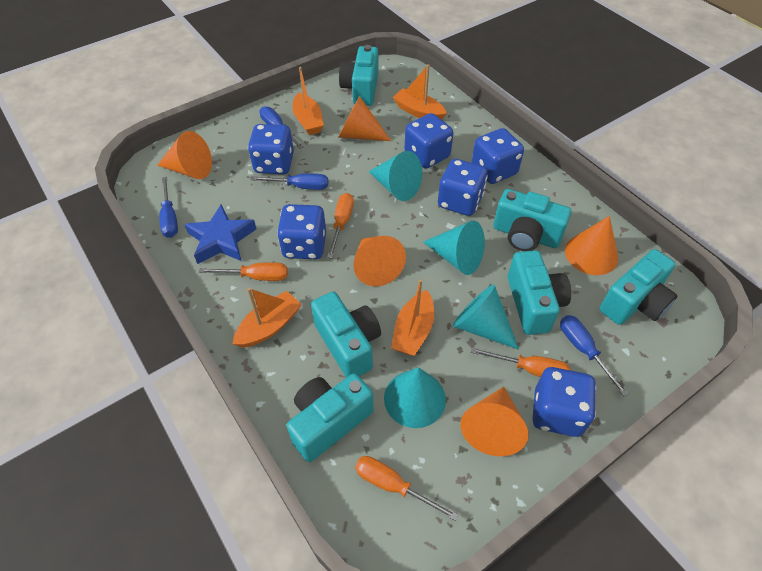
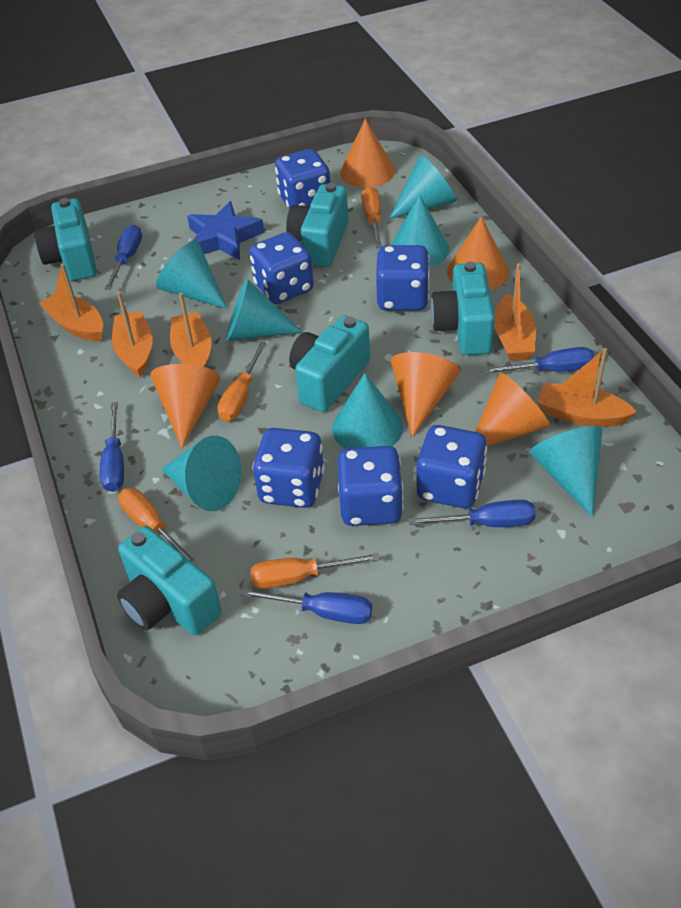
blue screwdriver: [159,177,178,238] [250,173,329,190] [260,106,304,149] [560,315,629,397] = 4 -> [100,402,124,492] [104,225,142,290] [241,589,372,624] [409,500,536,527] [484,347,595,374] = 5
orange boat: [233,288,302,348] [292,67,324,135] [391,279,434,356] [393,64,447,120] = 4 -> [39,263,103,342] [112,291,153,377] [170,293,212,367] [494,263,536,361] [538,348,637,427] = 5
turquoise camera: [287,373,373,462] [311,292,381,378] [339,45,378,106] [493,189,572,251] [508,250,571,335] [600,249,678,325] = 6 -> [34,198,97,281] [117,526,222,636] [286,183,348,267] [289,315,370,412] [430,261,495,355] = 5
turquoise cone: [369,151,422,201] [384,367,446,428] [423,221,485,275] [453,285,519,350] = 4 -> [156,241,228,309] [161,436,241,511] [226,279,303,341] [332,373,403,449] [389,155,456,219] [391,195,449,267] [529,426,603,518] = 7

